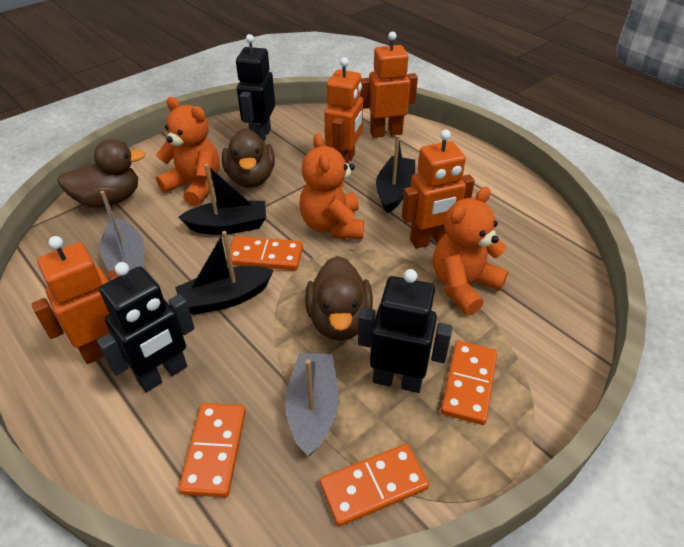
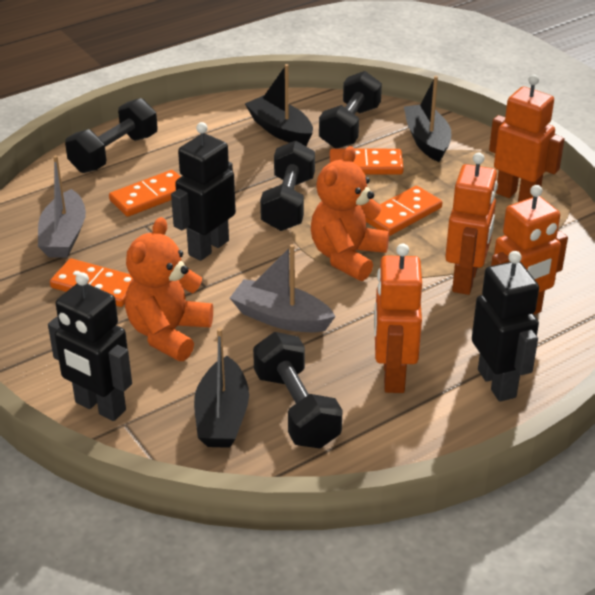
black dumbbell: none = 0 -> [65,98,158,173] [253,332,343,448] [260,140,315,231] [319,71,382,149] = 4
brown duck: [57,139,146,208] [222,128,275,188] [305,256,373,341] = 3 -> none = 0
orange teddy bear: [156,97,220,206] [300,133,364,239] [433,187,508,315] = 3 -> [125,217,213,361] [311,146,389,281] = 2

